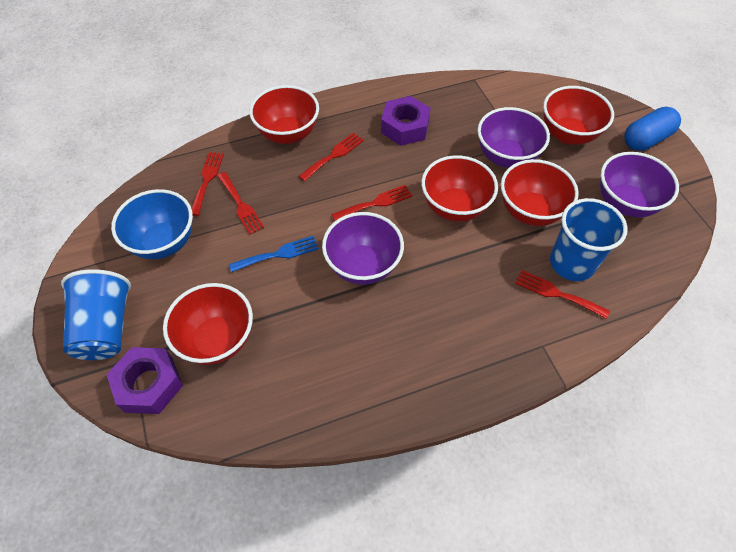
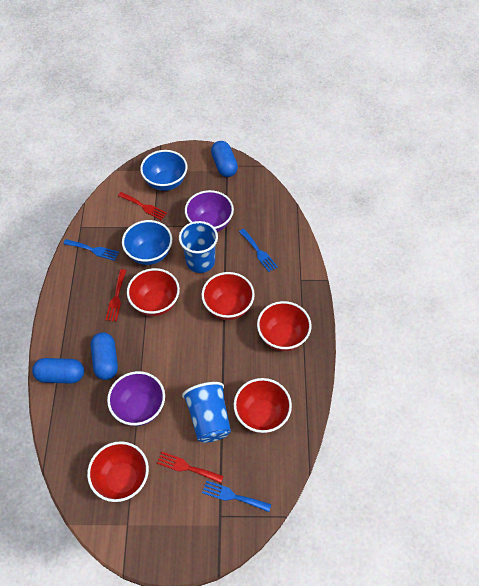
blue bowl: [111,189,193,259] = 1 -> [122,220,172,265] [140,150,187,191] = 2
blue capsule: [624,107,681,151] = 1 -> [32,358,84,384] [91,332,118,380] [211,141,238,177] = 3
blue fork: [229,236,319,272] = 1 -> [63,239,119,261] [202,480,271,512] [239,229,278,272] = 3
purple bowl: [322,212,404,285] [477,107,550,168] [600,152,679,217] = 3 -> [107,371,165,426] [185,190,234,232] = 2
purple nut: [106,347,183,414] [381,96,431,146] = 2 -> none = 0
red fork: [191,152,224,216] [217,172,264,235] [299,133,364,181] [331,185,413,221] [515,270,610,319] = 5 -> [105,269,126,322] [118,192,167,220] [157,452,224,483] = 3

